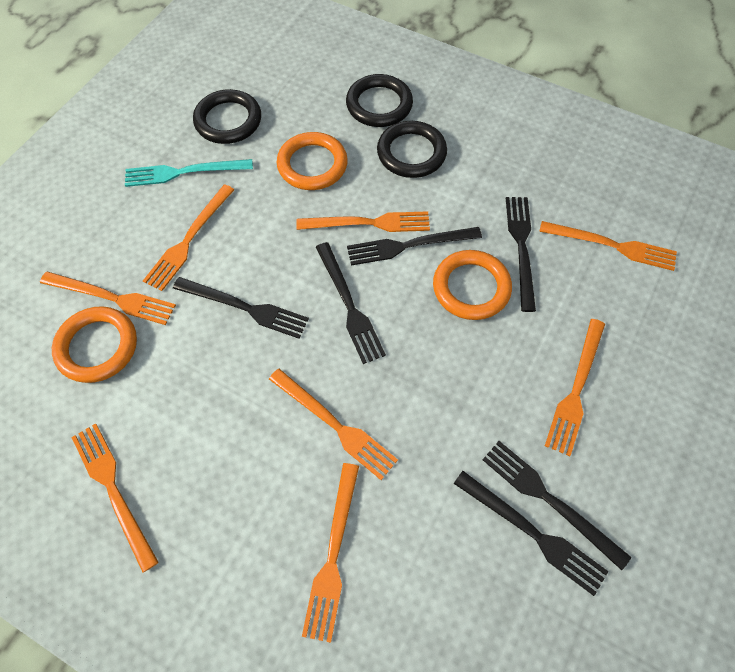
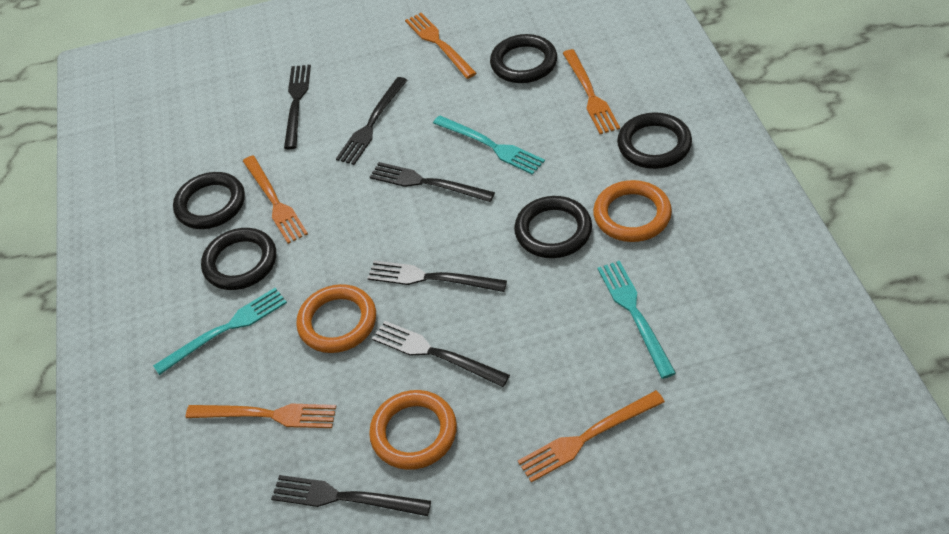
black ring: [193,89,261,144] [346,74,413,127] [377,121,447,178] = 3 -> [173,172,245,229] [201,228,276,290] [490,34,557,83] [514,196,592,258] [617,112,692,169] = 5
orange fork: [40,271,176,325] [71,423,159,573] [143,184,234,291] [269,369,398,480] [296,211,430,232] [302,463,359,643] [539,221,677,271] [545,319,605,456] = 8 -> [186,404,336,428] [243,155,308,244] [405,13,477,79] [518,390,665,482] [563,49,620,134] = 5
turquoise fork: [125,159,253,187] = 1 -> [153,288,287,375] [433,116,545,175] [598,261,676,379] = 3

